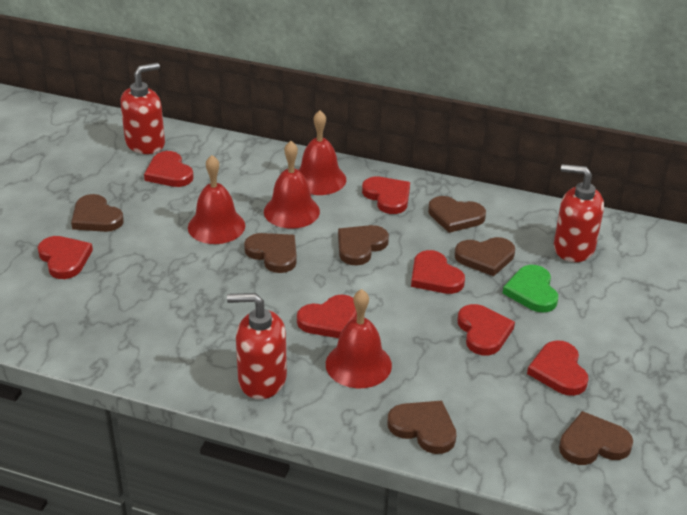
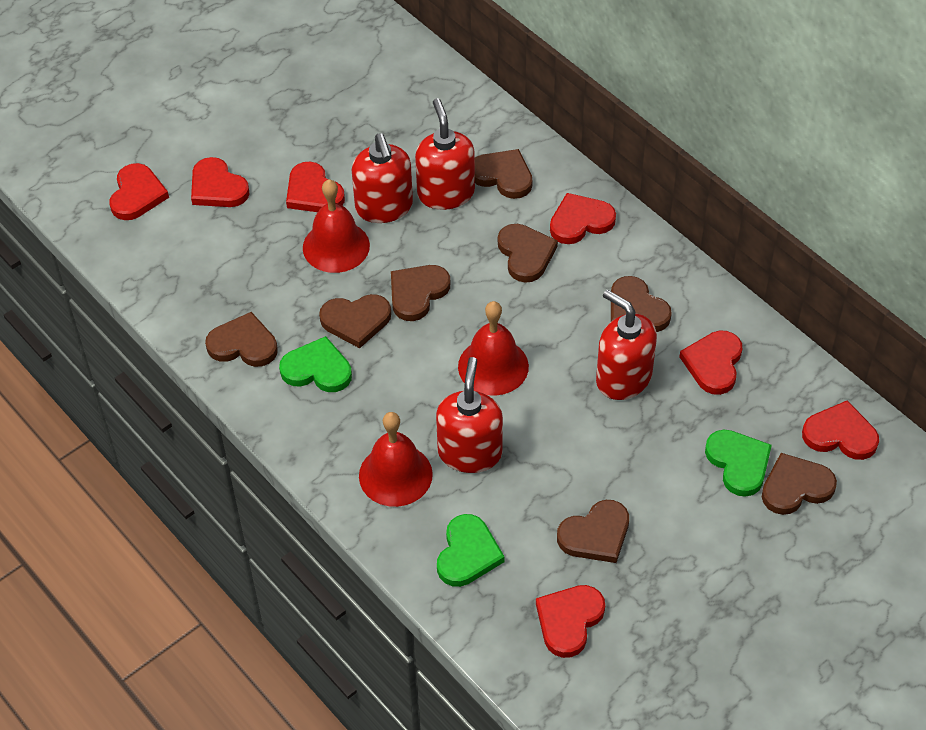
brown heart: [71,194,124,232] [244,233,297,273] [338,225,389,265] [388,401,456,454] [428,196,486,233] [455,237,515,276] [559,411,633,465] = 7 -> [205,312,278,367] [319,294,391,348] [391,265,450,321] [475,149,533,199] [498,224,558,283] [557,500,629,563] [611,276,672,332] [762,453,837,515] = 8
green heart: [503,265,558,313] = 1 -> [279,336,352,392] [437,514,505,587] [705,430,772,497] = 3
red bell: [188,155,245,244] [264,141,320,229] [298,110,346,195] [326,289,392,388] = 4 -> [303,180,370,273] [359,412,433,507] [458,301,529,396] = 3
red soap dispenser: [120,63,165,154] [227,293,287,399] [554,164,604,262] = 3 -> [352,133,413,223] [415,98,475,210] [436,357,503,473] [596,289,657,400] = 4

